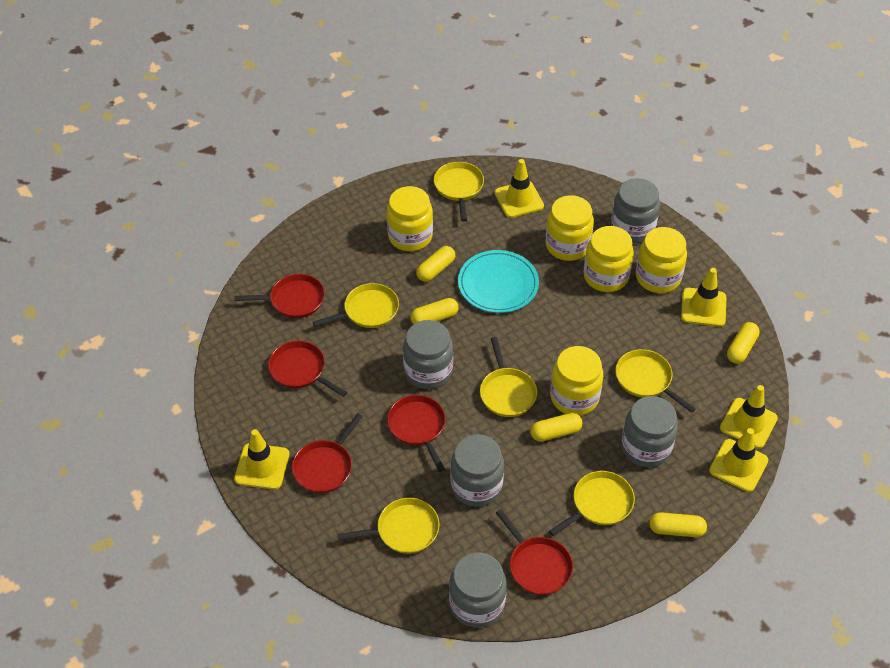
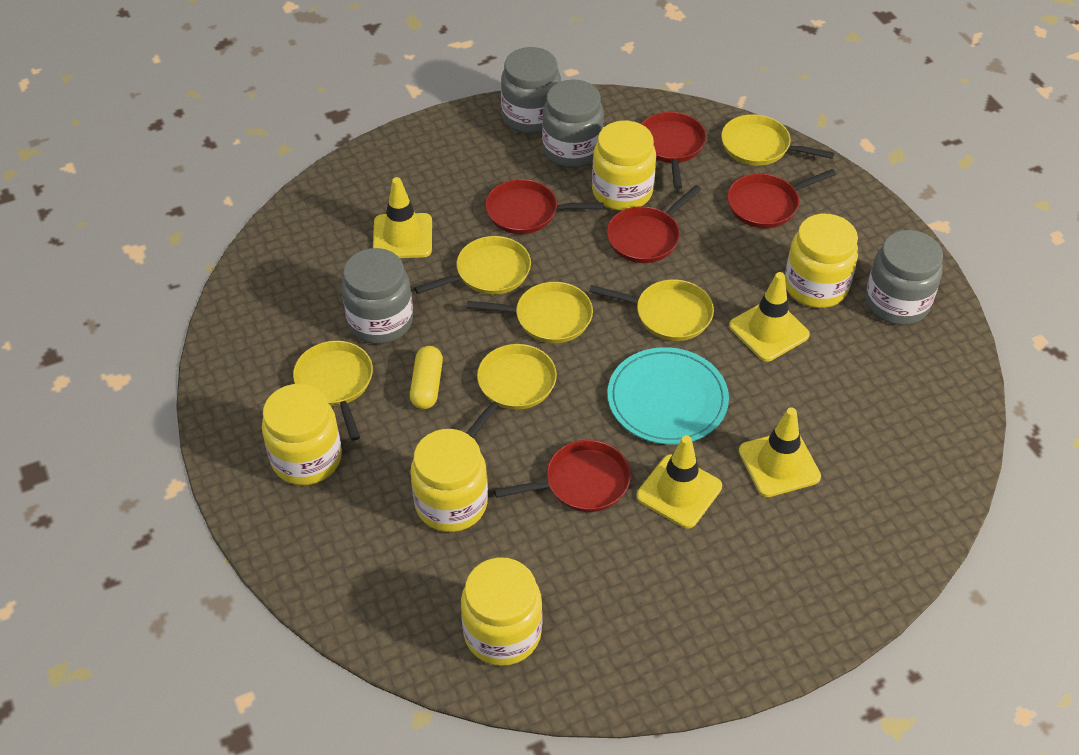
grey jar: [403,320,453,389] [449,553,507,628] [450,434,504,507] [611,178,660,243] [621,396,678,467] = 5 -> [341,248,413,344] [501,47,561,134] [542,80,604,168] [865,230,943,325] = 4
yellow capsule: [410,298,459,324] [416,246,455,282] [530,413,583,442] [649,512,707,537] [727,322,760,364] = 5 -> [410,346,443,409] = 1
yellow traffic cone: [234,429,290,490] [495,159,544,218] [681,268,726,327] [709,428,768,492] [720,385,778,448] = 5 -> [373,177,432,258] [637,435,722,528] [729,272,810,361] [739,407,821,497] = 4

